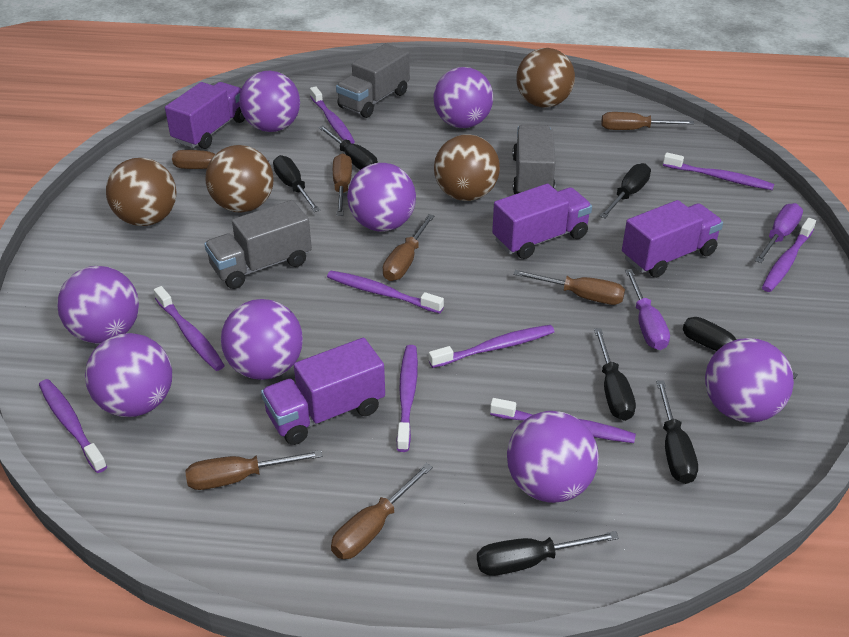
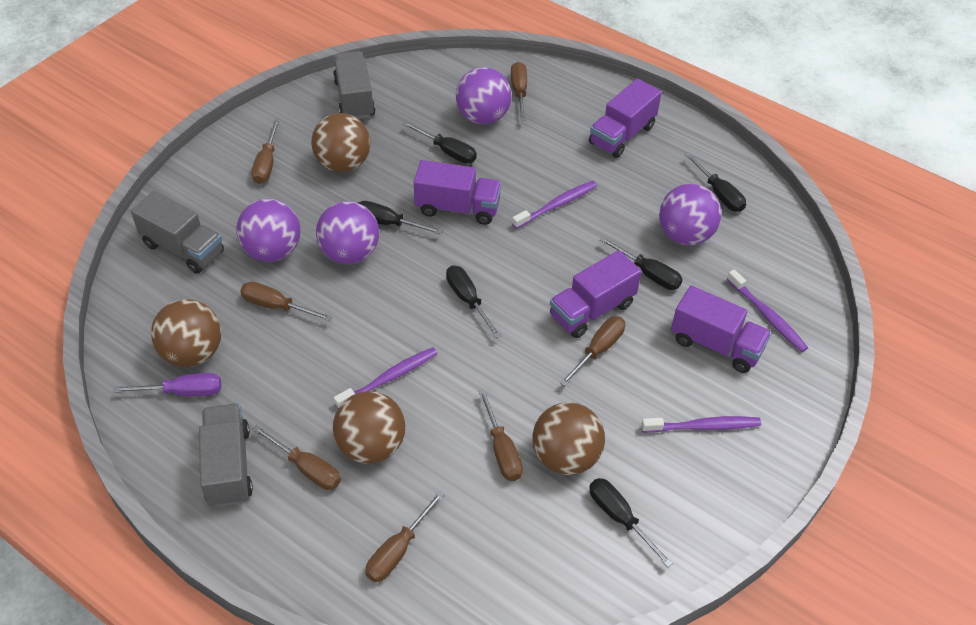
black screwdriver: [273,155,320,212] [318,125,378,170] [477,531,619,576] [594,328,636,421] [599,163,651,218] [656,380,698,484] [683,317,798,379] = 7 -> [358,201,443,235] [403,121,477,163] [446,266,501,338] [589,478,673,567] [599,236,683,290] [684,152,746,212] = 6
purple ball: [57,266,139,344] [85,333,172,417] [221,299,303,380] [239,71,300,132] [347,163,416,231] [433,67,493,128] [507,411,599,503] [705,338,794,423] = 8 -> [236,199,300,262] [316,201,379,264] [456,67,512,124] [659,184,722,245] = 4
purple screwdriver: [625,269,670,350] [755,203,803,263] = 2 -> [113,373,221,396] = 1
purple toothbrush: [39,379,107,473] [154,286,225,371] [310,86,355,144] [327,271,444,314] [397,345,418,452] [429,325,554,368] [490,398,636,443] [663,152,774,190] [762,218,816,292] = 9 -> [334,347,438,408] [512,181,597,229] [641,416,761,433] [727,269,808,352] = 4

